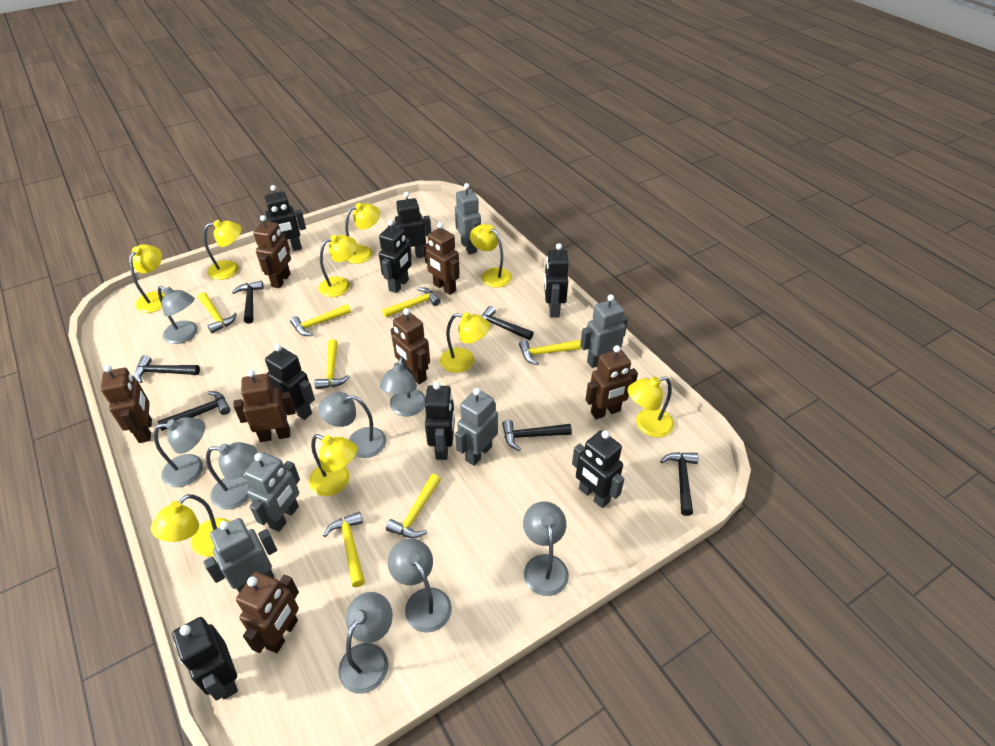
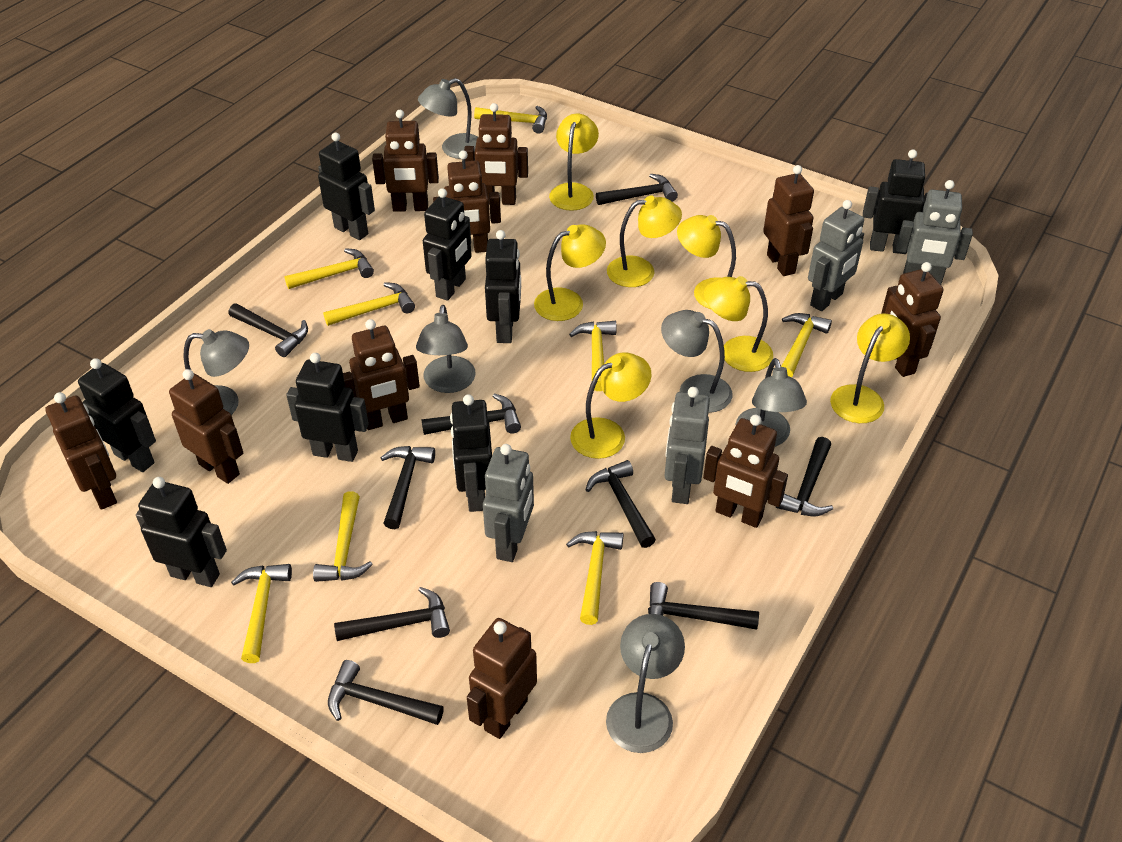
black hammer: [134,355,200,383] [157,391,231,431] [232,281,264,324] [481,306,534,340] [502,420,572,451] [660,452,699,516] = 6 -> [229,303,308,357] [328,660,444,725] [334,587,450,641] [380,446,435,529] [421,394,521,435] [585,460,656,548] [596,174,678,205] [648,582,759,630] [776,437,833,517] = 9
brown robot: [101,365,152,443] [233,370,295,442] [236,571,299,653] [253,215,291,288] [391,308,430,384] [424,222,460,295] [585,345,638,419] = 7 -> [45,392,117,510] [169,369,243,484] [343,319,420,430] [372,110,439,212] [433,150,501,253] [464,103,528,205] [467,618,537,739] [703,415,788,528] [763,165,814,276] [881,262,943,377] = 10
grey lamp: [154,417,205,487] [158,286,198,344] [206,442,257,510] [318,392,386,458] [338,592,393,694] [380,357,426,416] [387,538,452,633] [523,502,569,596] = 8 -> [183,329,249,415] [416,305,476,393] [418,78,478,159] [606,614,685,753] [661,310,732,413] [736,358,807,447] = 6
grey robot: [203,518,277,593] [244,452,300,532] [455,183,481,255] [455,388,498,466] [580,294,628,368] = 5 -> [483,444,534,562] [664,387,710,504] [808,200,864,311] [896,180,973,285] = 4
yellow hammer: [198,292,237,334] [290,304,351,336] [314,339,350,389] [323,512,365,587] [382,287,441,318] [386,474,441,538] [519,340,581,365] = 7 -> [231,564,292,663] [284,248,374,289] [313,491,373,582] [323,282,415,326] [474,106,547,134] [566,531,623,625] [569,321,616,391] [781,313,832,377] = 8
yellow lamp: [129,244,165,313] [151,494,230,557] [204,220,242,280] [309,434,357,496] [318,235,357,297] [345,203,380,264] [440,312,490,373] [470,224,512,288] [627,376,674,437] = 9 -> [534,224,606,321] [549,114,599,211] [570,353,652,459] [607,196,682,287] [677,215,736,309] [704,276,773,372] [830,313,910,423] = 7

